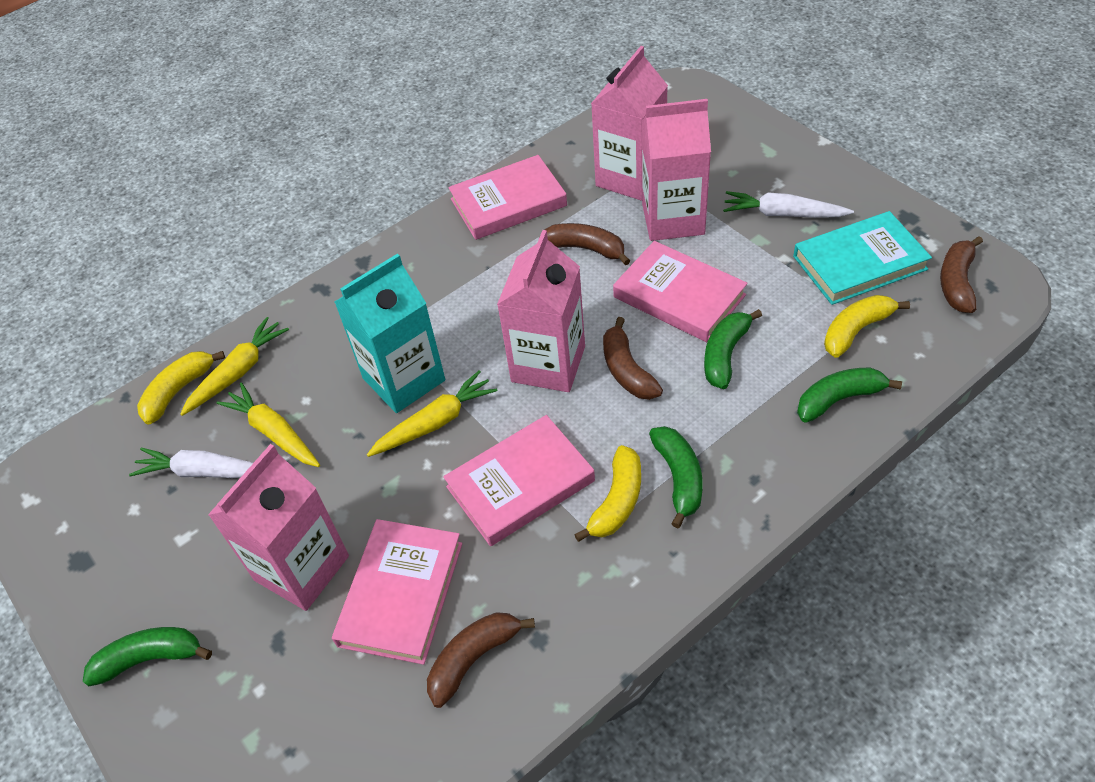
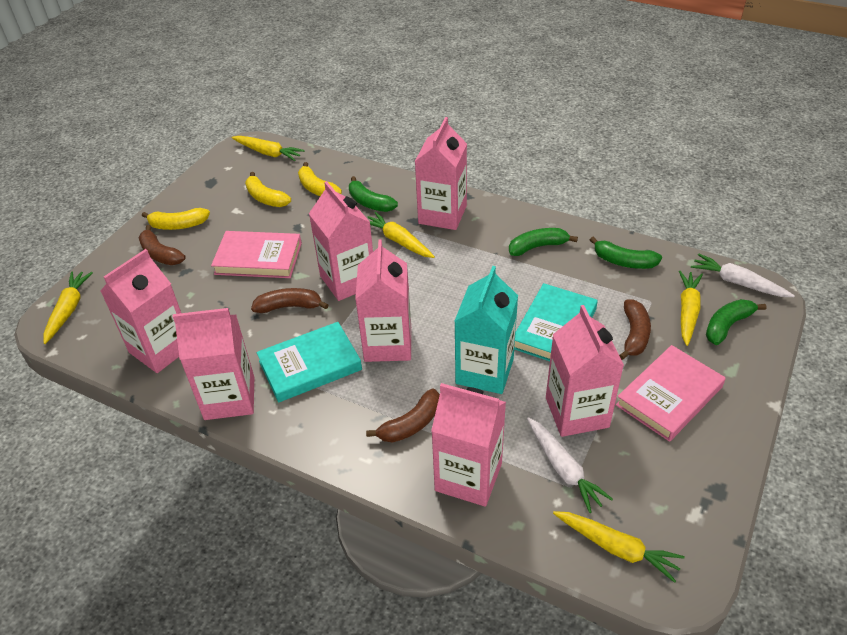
pink book: [332,519,462,665] [443,415,595,546] [448,155,567,240] [613,241,748,342] = 4 -> [211,231,302,278] [616,345,726,442] = 2
pink carton: [208,444,349,611] [497,230,585,392] [591,46,668,201] [642,99,711,241] = 4 -> [100,249,181,373] [173,308,254,420] [309,181,373,301] [355,239,411,362] [415,117,467,230] [431,383,506,507] [546,305,624,437] = 7
turquoise book: [793,211,932,305] = 1 -> [256,322,362,403] [514,283,598,361] = 2
yellow carrot: [180,317,289,416] [216,383,320,467] [367,370,498,457] = 3 -> [44,272,93,344] [232,136,305,161] [368,212,435,258] [553,511,685,583] [679,270,703,346] = 5

